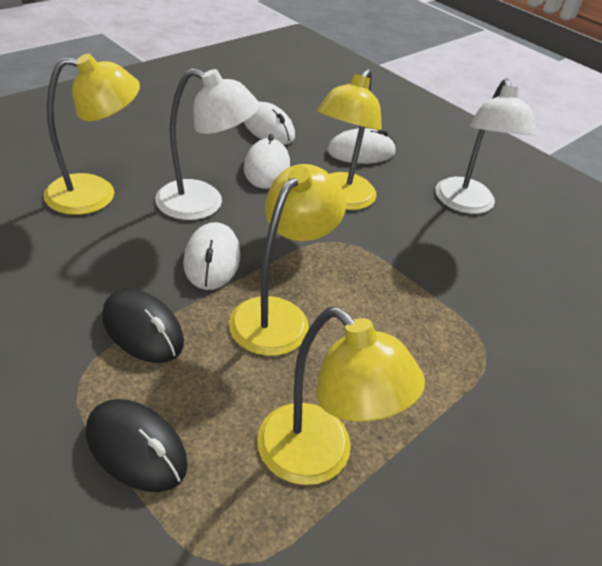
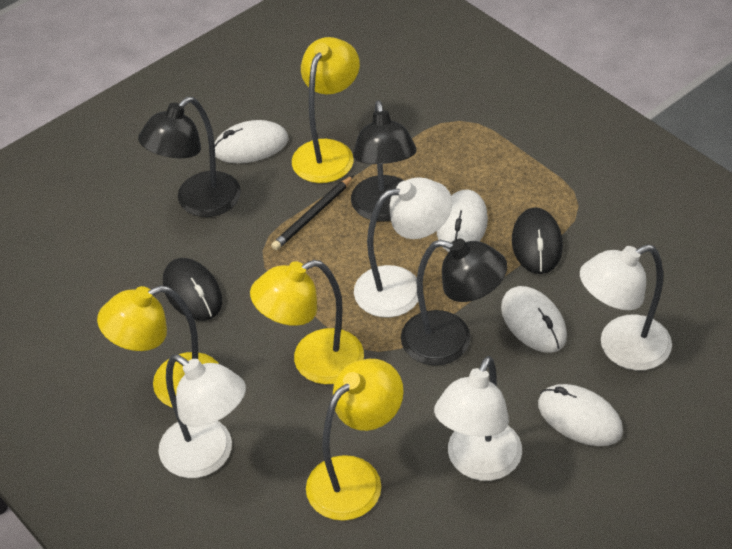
black lamp: none = 0 -> [138,97,241,217] [351,100,417,222] [401,239,507,365] = 3
black pencil: none = 0 -> [271,175,354,250] = 1
white lamp: [155,68,260,220] [435,78,536,214] = 2 -> [159,355,246,478] [354,177,452,317] [434,356,522,481] [580,244,672,371] = 4

